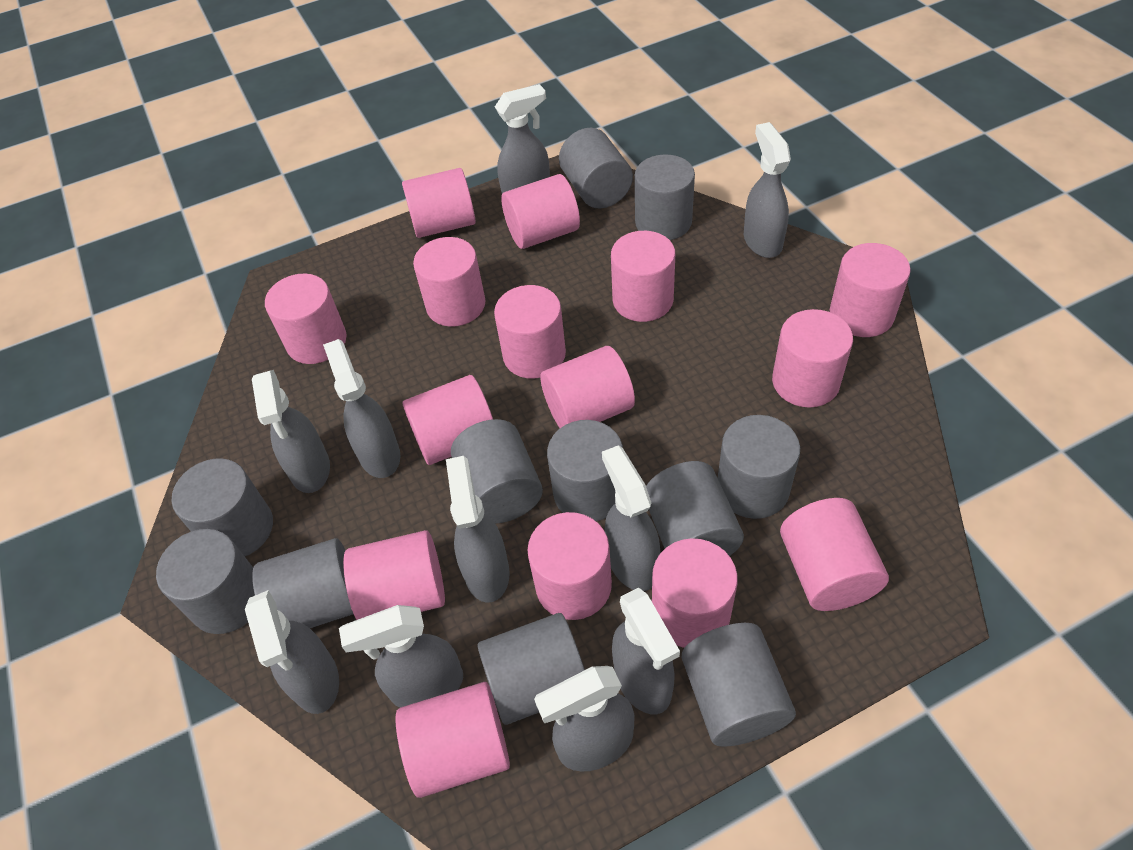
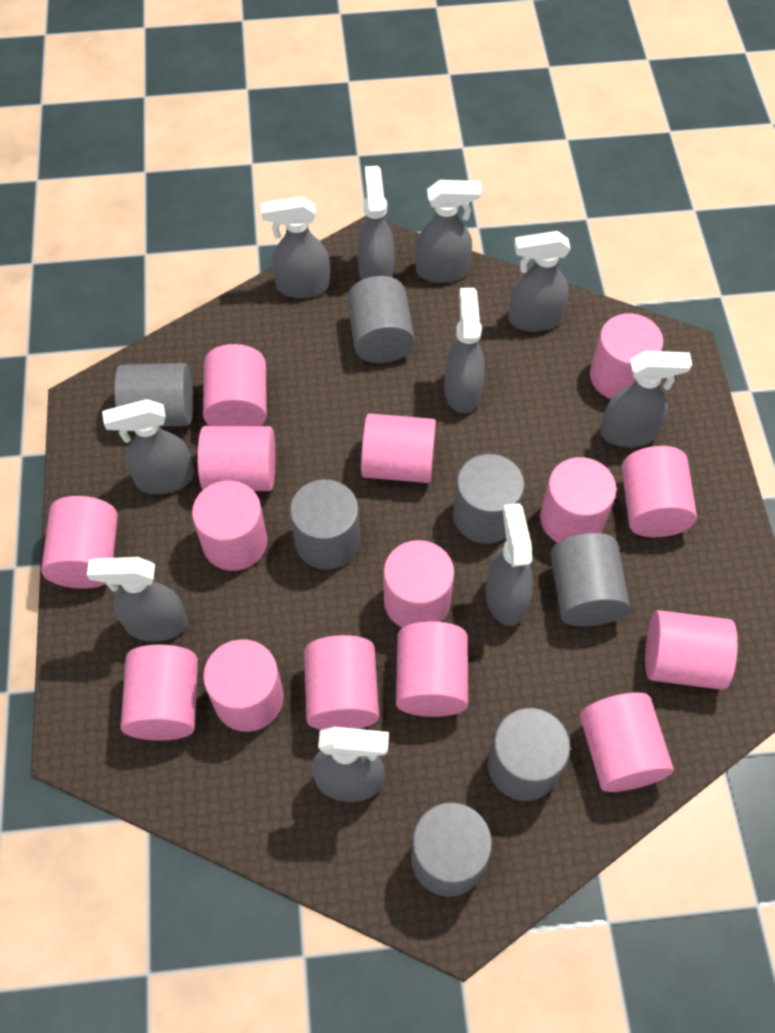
grey cylinder: [156,529,255,634] [172,458,273,556] [252,538,353,628] [451,419,543,524] [477,613,585,725] [547,420,623,521] [559,128,633,209] [635,154,695,240] [646,461,744,556] [682,623,796,746] [718,415,800,519] = 11 -> [114,363,193,427] [290,479,360,570] [347,276,415,363] [411,802,492,897] [453,454,524,544] [488,708,570,801] [550,533,630,626] = 7

